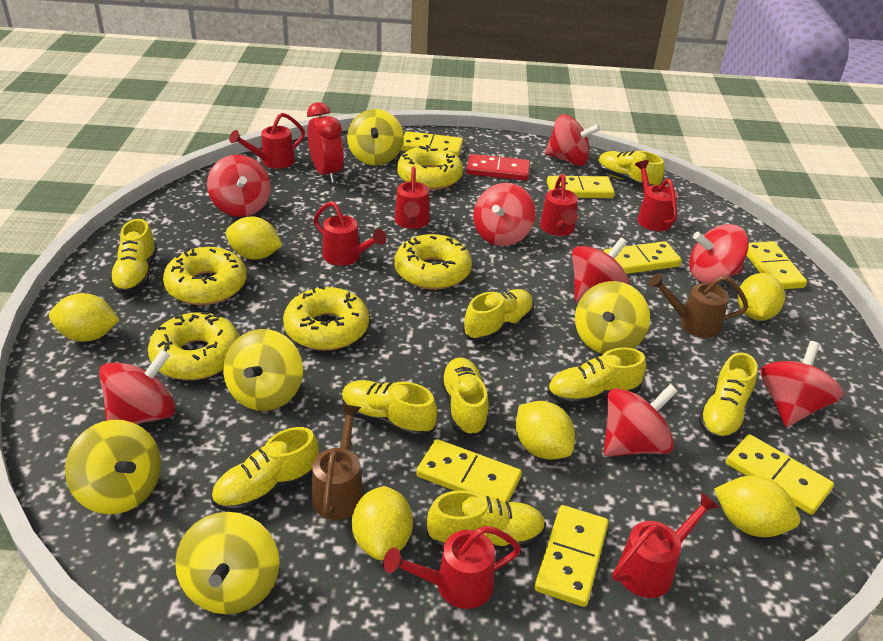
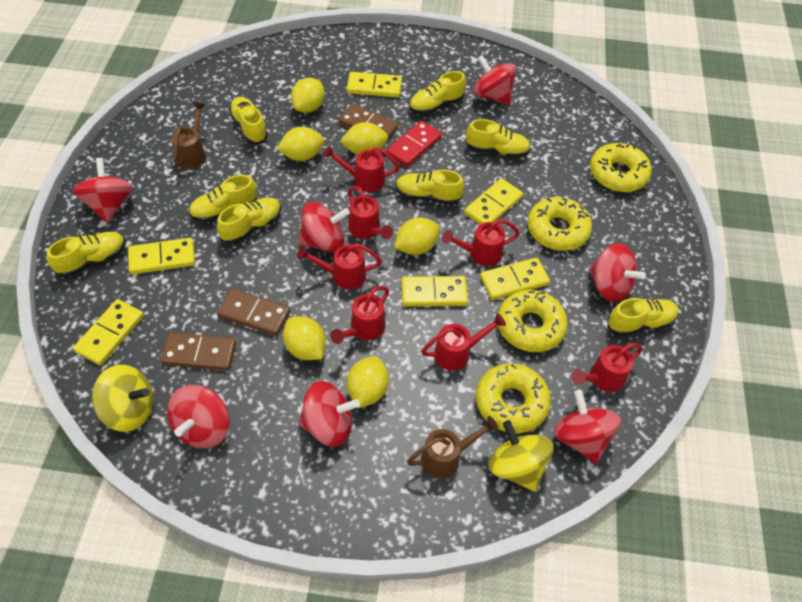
brown domino: none = 0 -> [161,332,236,371] [217,288,290,336] [338,103,399,141] = 3
red clock: [307,102,344,183] = 1 -> none = 0
red spinning top: [99,349,176,424] [207,155,271,217] [473,183,535,246] [545,114,601,166] [572,237,630,302] [604,384,678,457] [689,224,749,283] [761,341,844,427] = 8 -> [73,158,133,223] [167,385,230,449] [298,202,350,253] [298,381,360,447] [473,55,516,105] [554,390,621,463] [589,243,646,302] = 7
yellow domino: [401,131,463,156] [416,439,522,502] [535,505,608,607] [547,176,615,198] [603,241,682,274] [726,434,834,515] [746,241,807,289] = 7 -> [73,299,144,365] [128,238,195,274] [347,72,402,97] [402,276,468,306] [464,178,523,224] [480,258,550,300] = 6
yellow donut: [148,312,239,380] [163,247,247,305] [283,286,369,351] [394,234,472,290] [397,145,463,190] = 5 -> [476,363,551,434] [498,290,568,352] [527,197,592,251] [590,143,652,192] = 4
yellow shoe: [110,219,157,294] [211,427,319,512] [342,380,437,438] [427,490,546,550] [441,357,489,437] [463,289,534,342] [547,347,646,406] [598,150,664,187] [699,352,758,441] = 9 -> [47,232,126,277] [189,175,258,222] [217,197,281,244] [229,97,268,144] [396,170,464,205] [409,71,466,114] [465,119,531,158] [608,298,679,336] = 8
yellow spinning top: [65,420,161,514] [175,512,280,614] [223,329,303,411] [347,109,404,166] [575,281,650,354] = 5 -> [92,365,153,432] [488,420,554,492] = 2

